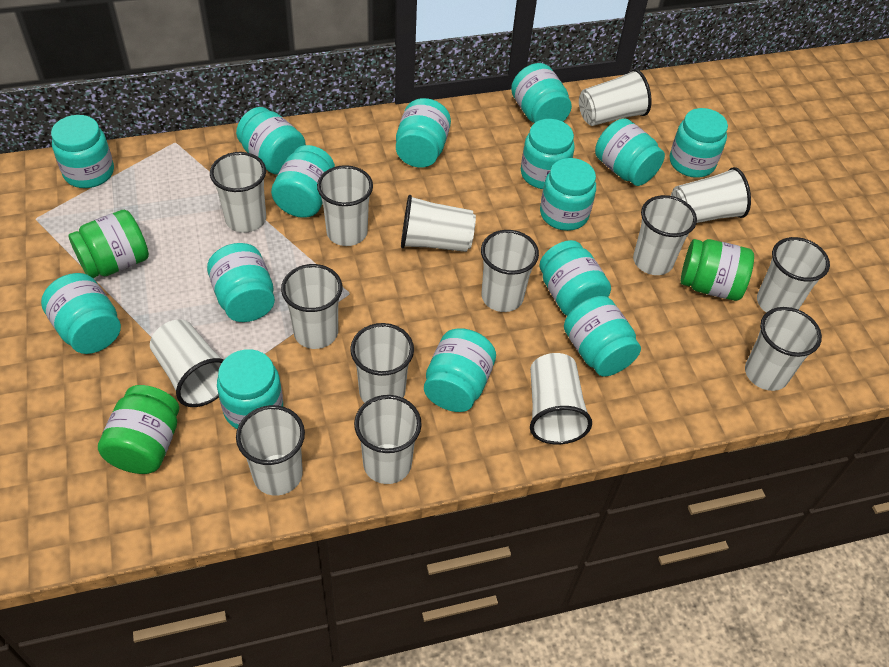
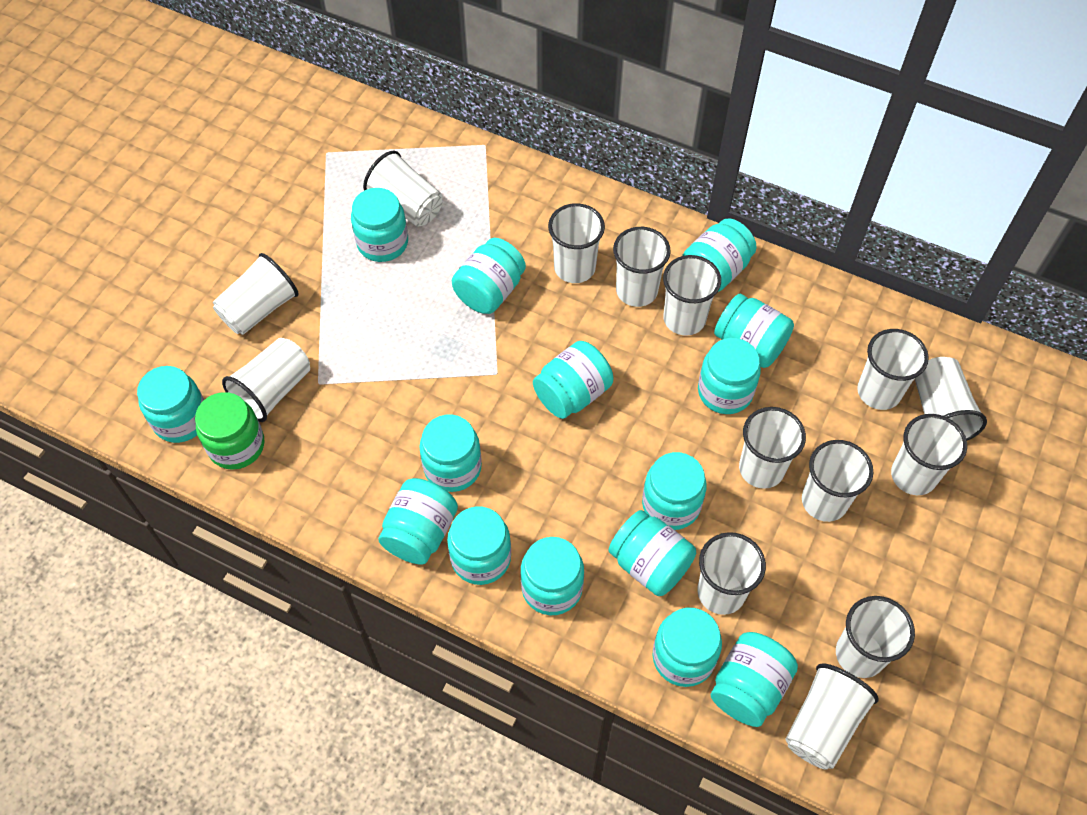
green jar: [68,210,149,278] [98,385,179,474] [681,239,754,301] = 3 -> [195,392,264,470] = 1
white cup: [150,319,224,407] [210,152,266,233] [236,405,305,496] [281,264,342,349] [317,165,373,246] [350,323,414,403] [354,395,422,484] [401,195,476,252] [481,230,539,312] [530,353,592,444] [579,69,652,126] [633,195,697,275] [671,167,751,223] [745,307,822,391] [757,237,830,313] = 15 -> [213,253,299,335] [222,338,310,422] [363,151,443,227] [548,203,605,283] [613,227,671,307] [663,255,721,336] [697,532,766,615] [739,407,806,489] [785,663,879,770] [802,440,873,522] [836,596,915,678] [857,329,929,410] [891,414,967,495] [915,357,987,441] = 14

